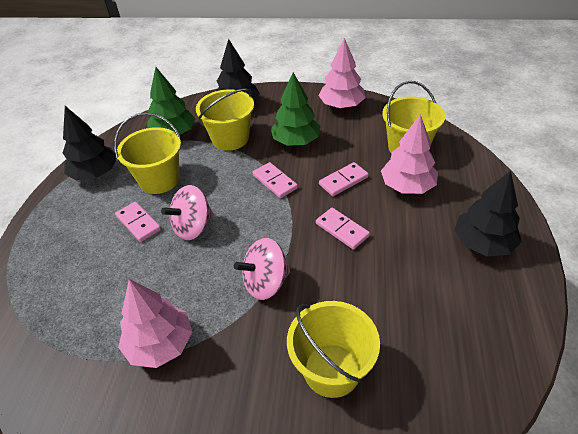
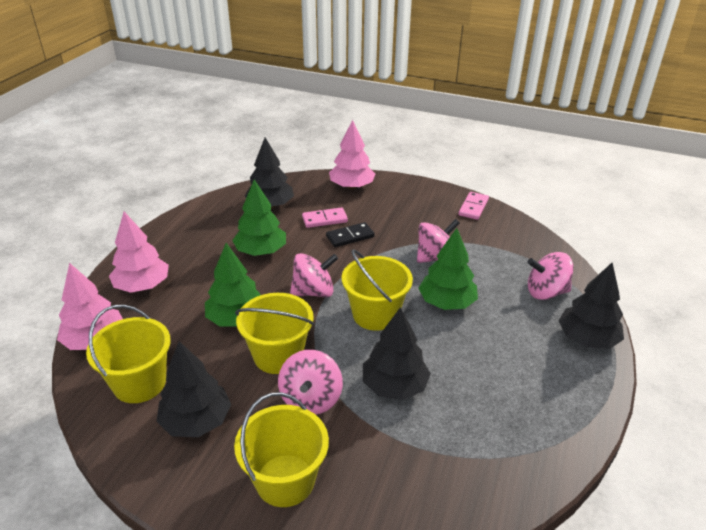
black domino: none = 0 -> [326,222,375,247] = 1
black tree: [63,106,117,181] [216,39,260,101] [454,171,522,257] = 3 -> [156,341,231,437] [245,137,294,208] [363,307,431,400] [558,262,624,349] = 4
green tree: [147,67,196,135] [271,73,321,146] = 2 -> [205,243,261,327] [232,179,286,256] [418,228,478,310] = 3
pink domino: [115,202,161,242] [252,162,298,198] [316,208,370,250] [319,162,369,196] = 4 -> [302,207,348,228] [458,192,489,220] = 2
pink spinning top: [161,185,213,240] [234,238,291,300] = 2 -> [278,350,343,415] [290,253,338,297] [417,219,460,263] [528,252,573,300] = 4

